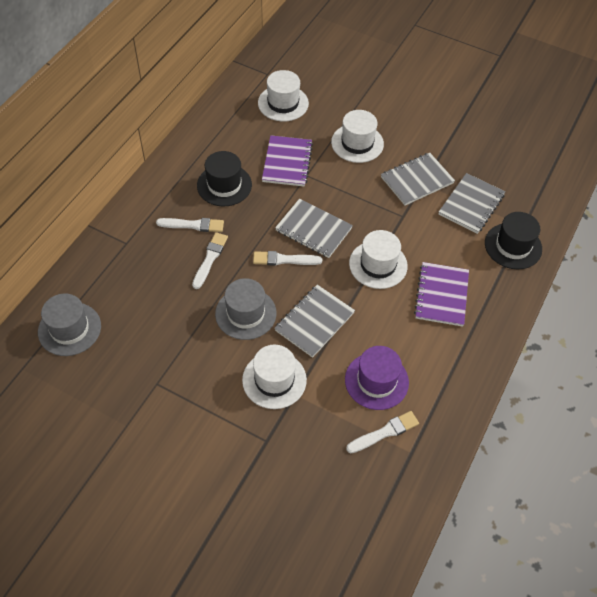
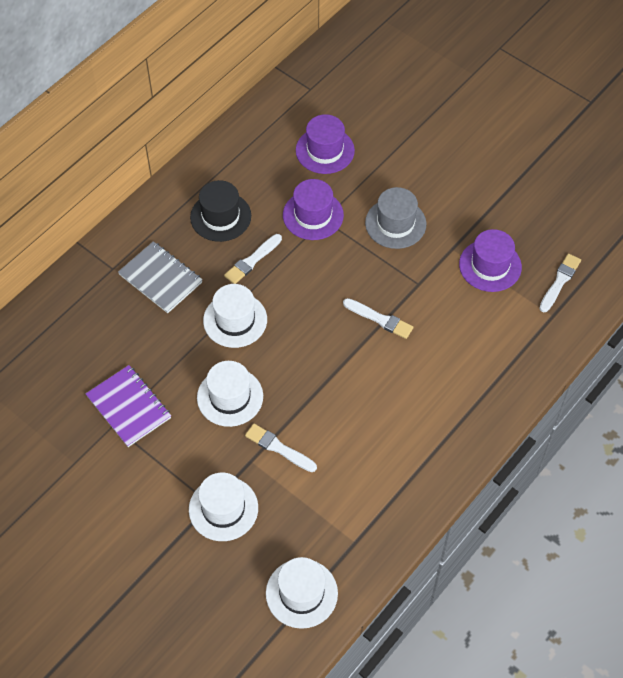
black hat: [197,151,252,206] [485,212,542,269] = 2 -> [190,180,251,242] = 1
grey hat: [38,294,101,356] [215,278,276,340] = 2 -> [365,187,426,249] = 1
grey notebook: [274,285,355,358] [275,198,353,258] [381,153,455,205] [438,173,505,234] = 4 -> [118,241,203,313] = 1
purple hat: [345,346,409,410] = 1 -> [283,179,344,240] [296,114,355,174] [459,229,522,292] = 3
purple notebook: [262,135,313,187] [414,262,469,327] = 2 -> [86,365,171,447] = 1

